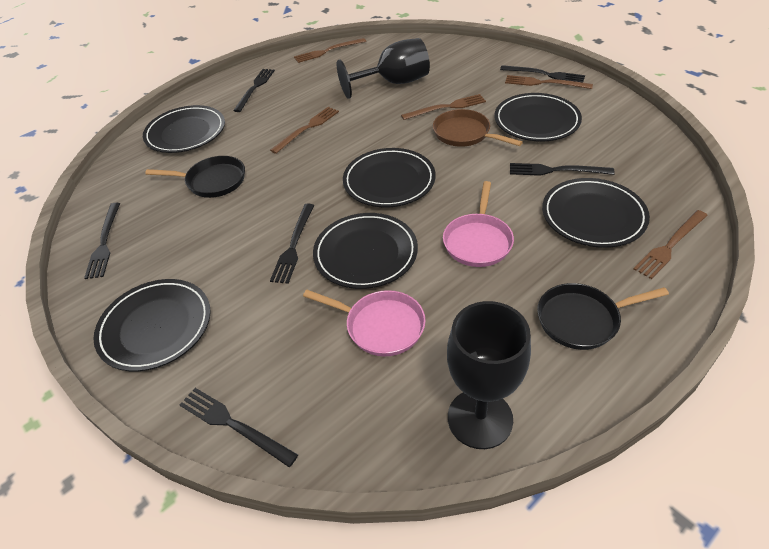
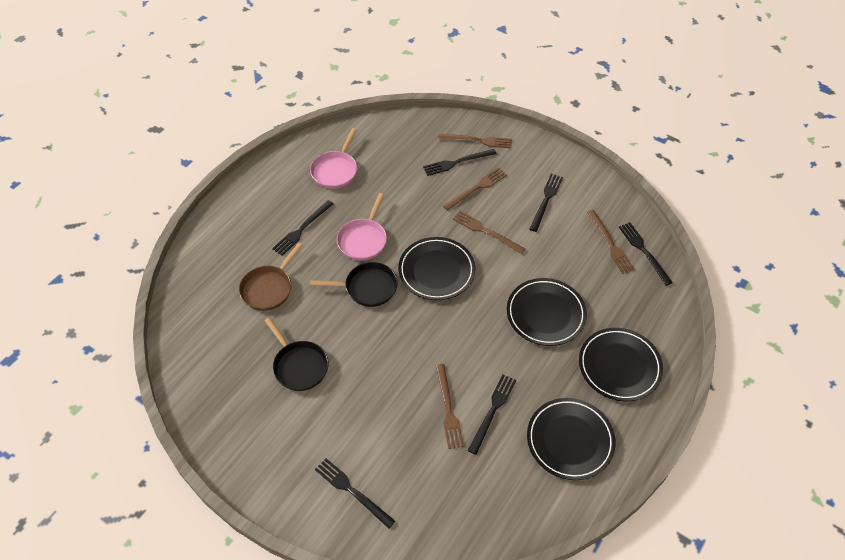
black goblet: [337,38,430,99] [447,301,531,449] = 2 -> none = 0
black plate: [93,279,211,371] [143,105,225,153] [313,213,418,289] [343,148,436,207] [495,93,582,141] [542,178,650,248] = 6 -> [398,237,475,300] [507,278,587,346] [527,398,616,480] [579,328,663,401] = 4

